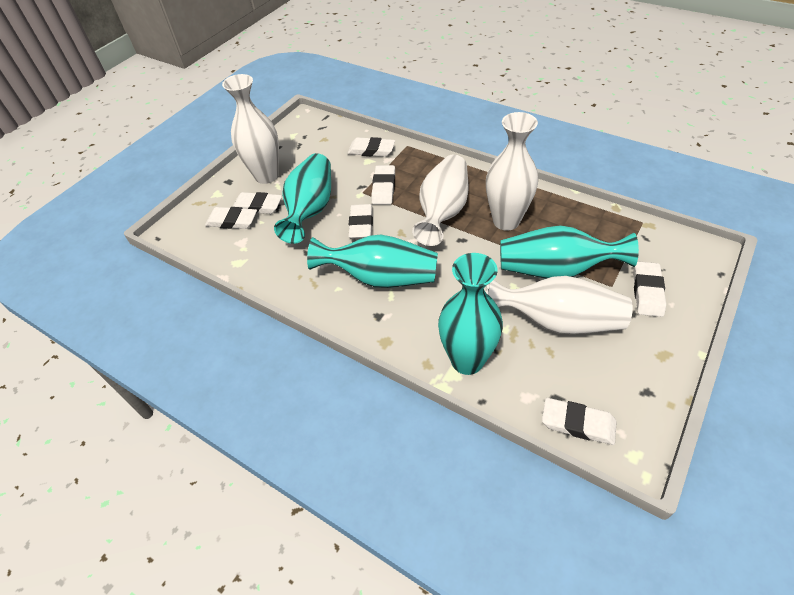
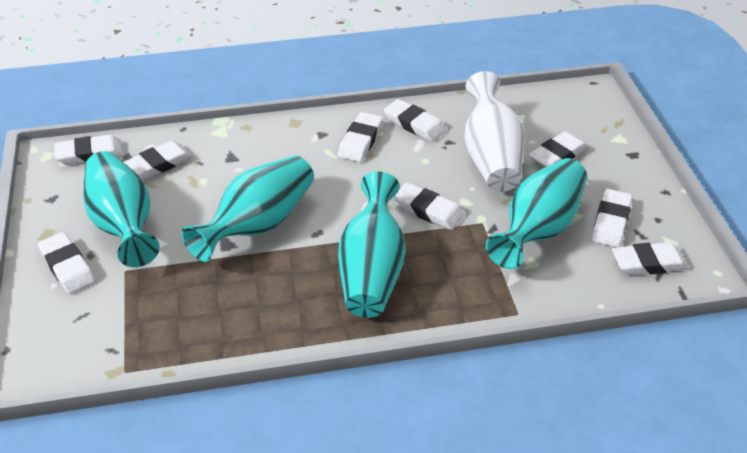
white eraser: [205,207,257,229] [233,192,282,214] [348,137,395,157] [349,204,373,239] [371,165,395,205] [542,398,617,445] [633,261,666,317] = 7 -> [38,232,95,294] [54,134,123,165] [124,141,193,180] [338,112,383,162] [384,99,446,142] [393,182,464,230] [528,131,588,167] [592,189,632,248] [612,242,688,275] = 9
white vase: [222,74,279,184] [412,155,468,246] [486,112,538,231] [486,276,633,334] = 4 -> [464,71,524,192] = 1

